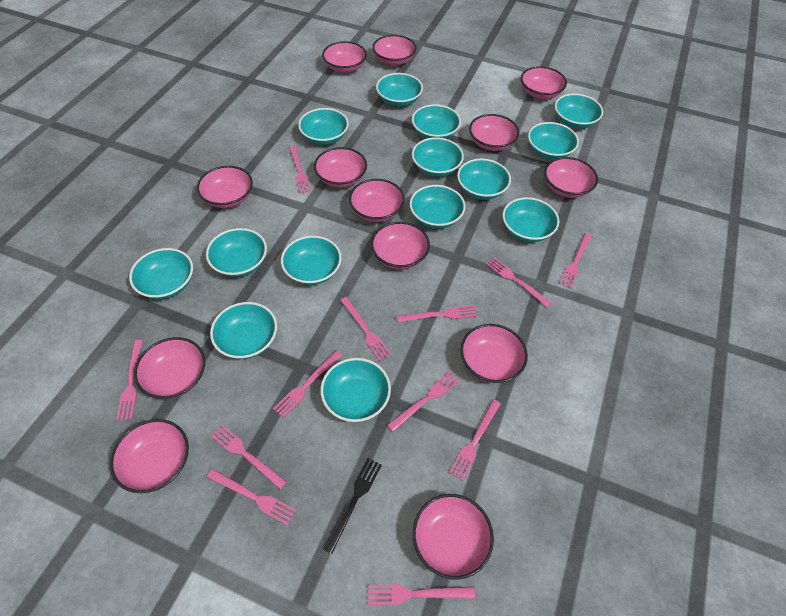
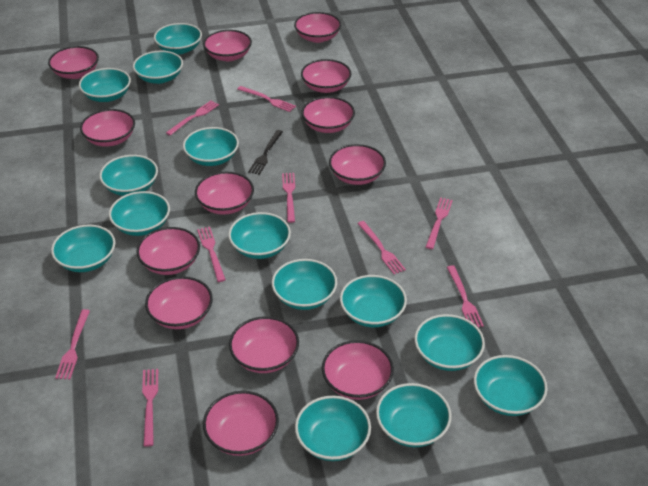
pink fork: [116,340,143,420] [207,469,296,526] [210,424,287,490] [273,350,342,418] [290,146,311,193] [340,297,391,362] [368,584,475,605] [387,371,460,432] [396,305,477,322] [449,399,501,481] [486,257,552,308] [559,233,592,288] = 12 -> [55,309,90,380] [142,369,158,447] [166,101,219,136] [197,227,226,282] [237,86,296,112] [282,173,295,223] [357,221,406,274] [426,197,453,249] [447,265,484,328] = 9

